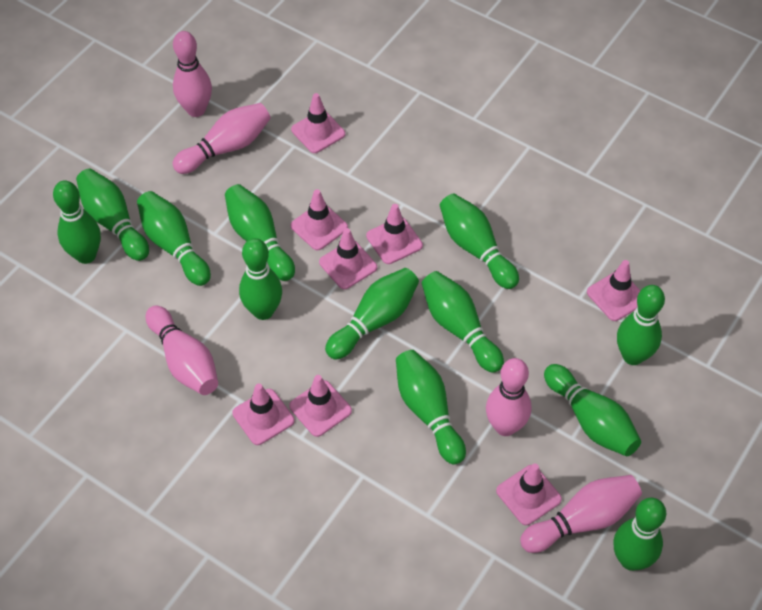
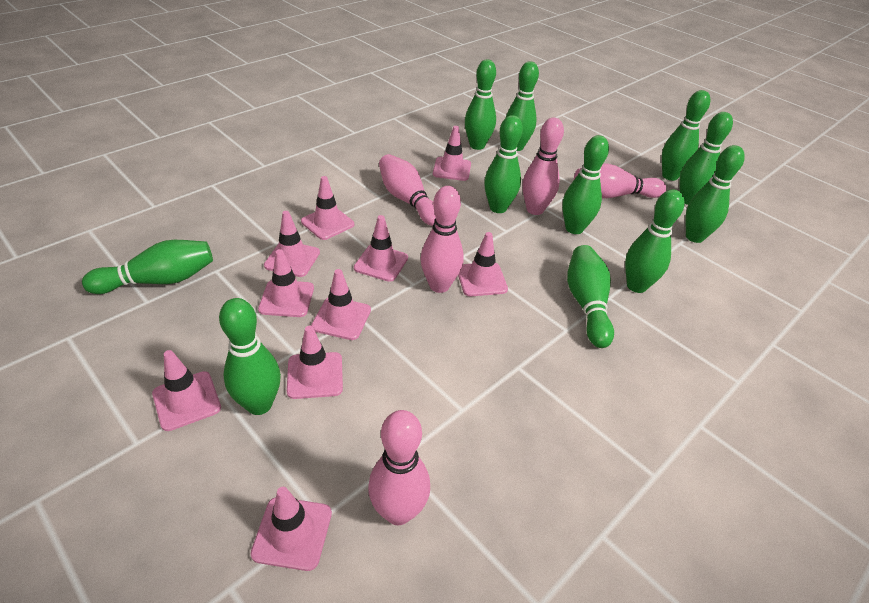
green bowling pin: [53,180,101,264] [76,169,149,261] [137,191,211,286] [225,184,295,281] [239,238,282,320] [325,268,419,360] [396,350,466,465] [422,271,504,373] [440,193,519,289] [544,364,641,456] [613,498,666,571] [617,285,665,365] = 12 -> [82,240,213,294] [219,298,281,415] [465,60,496,150] [484,115,523,213] [506,61,539,151] [562,135,609,234] [567,245,614,348] [625,189,685,293] [662,90,710,181] [679,112,733,205] [685,145,745,243] = 11
pink traffic cone: [232,383,295,445] [289,375,352,437] [290,189,348,251] [291,93,345,153] [319,228,377,289] [366,204,423,264] [496,464,562,525] [587,260,641,321] = 8 -> [152,350,221,431] [251,487,332,571] [258,249,314,317] [264,211,320,277] [287,326,343,399] [301,176,354,240] [311,269,371,340] [354,215,408,282] [433,126,471,181] [458,232,508,296] = 10

